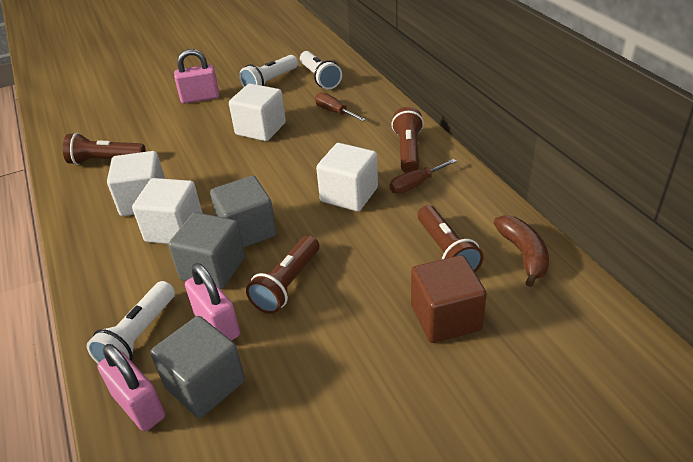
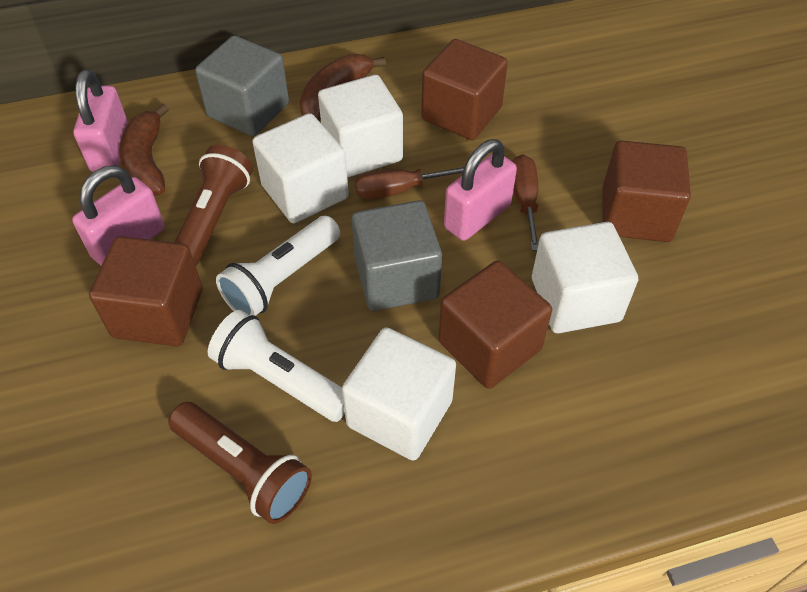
brown banana: [494,215,549,287] = 1 -> [119,103,169,196] [300,54,386,122] = 2
brown cube: [411,255,487,343] = 1 -> [89,236,202,346] [421,39,508,140] [438,261,552,389] [602,141,691,242] = 4
brown flashlight: [63,133,146,165] [246,235,319,314] [391,107,424,173] [418,205,483,272] = 4 -> [168,402,312,524] [174,145,253,266] = 2
grey cube: [150,316,245,418] [168,212,245,289] [210,176,277,248] = 3 -> [195,36,289,136] [352,200,442,311] = 2
white flashlight: [87,281,175,363] [239,55,298,88] [300,51,342,89] = 3 -> [208,310,345,422] [216,216,340,316] = 2

